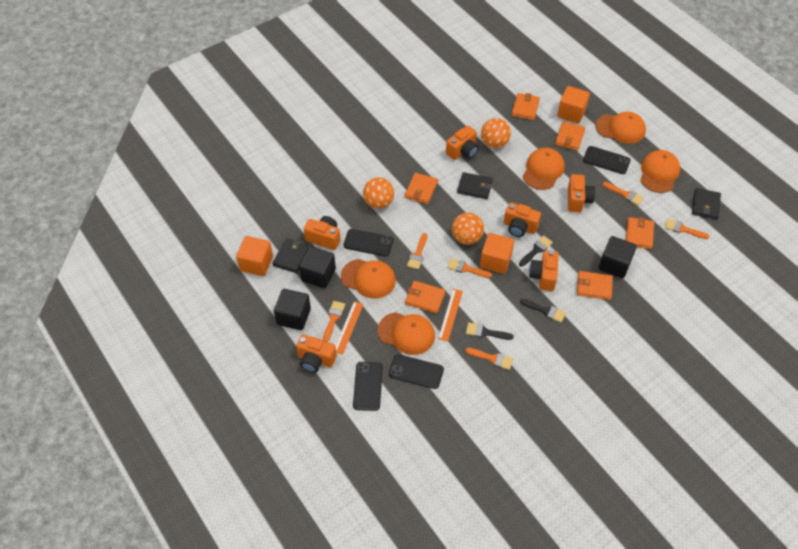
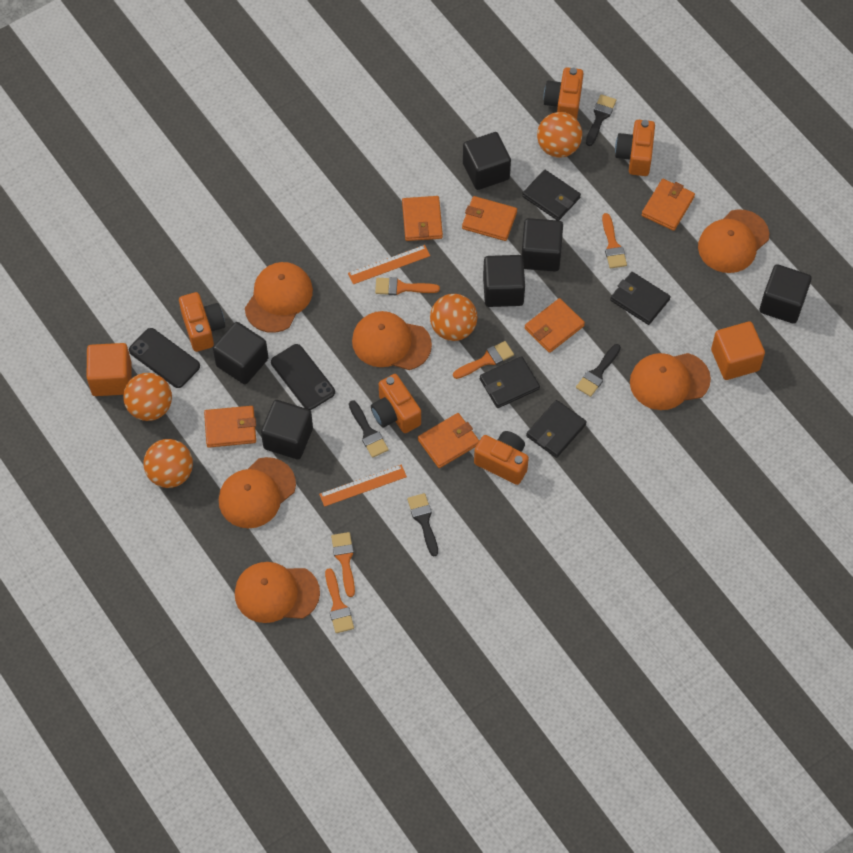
black brush: [466,322,514,340] [519,235,553,267] [520,299,566,323] = 3 -> [349,400,389,458] [407,493,438,556] [576,344,621,397] [586,94,616,146] = 4
black cube: [274,289,311,330] [299,247,336,288] [599,236,637,278] = 3 -> [213,322,268,385] [261,400,313,459] [463,132,511,190] [483,255,525,307] [522,218,563,272] [760,264,812,324] = 6
black phone: [343,229,393,256] [353,362,383,411] [389,354,444,389] [583,146,631,174] = 4 -> [129,328,200,388] [271,344,335,410] = 2
black wallet: [273,238,310,273] [457,172,493,199] [692,188,721,219] = 3 -> [480,356,540,408] [522,170,581,221] [526,400,587,458] [610,272,670,325] = 4
orange ball: [363,177,394,209] [452,213,484,245] [481,118,511,148] = 3 -> [123,373,172,421] [143,439,193,488] [430,294,477,341] [537,112,582,158] = 4
orange brush: [323,301,345,342] [407,233,427,269] [447,258,492,278] [465,348,513,370] [603,182,644,206] [665,219,709,239] = 6 -> [325,568,354,633] [331,532,355,597] [375,277,440,295] [453,341,514,379] [602,213,627,268] = 5
orange camera: [296,334,337,373] [304,216,340,250] [446,126,479,160] [504,202,541,237] [529,250,559,291] [568,174,595,212] = 6 -> [179,292,225,352] [371,374,421,433] [474,431,529,485] [543,67,583,119] [615,120,655,176] = 5
orange cap: [341,259,396,299] [378,312,435,355] [523,148,565,190] [596,112,646,144] [641,150,680,193] = 5 -> [219,457,296,528] [235,562,320,623] [245,262,313,333] [352,311,432,370] [630,353,711,410] [698,209,769,273] = 6
orange cube: [236,236,273,276] [480,233,514,274] [557,86,590,123] = 3 -> [87,343,131,396] [711,321,765,380] = 2

